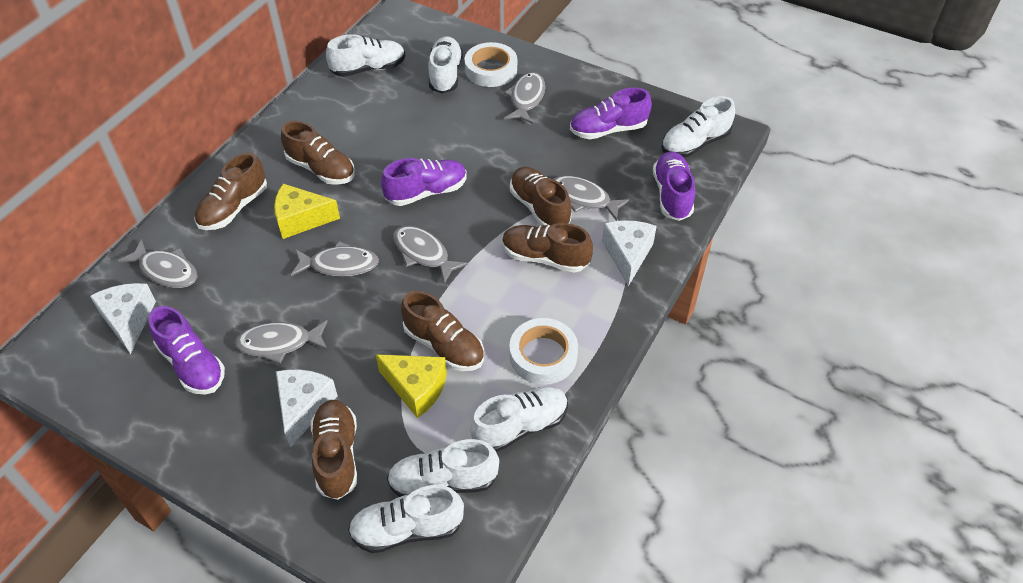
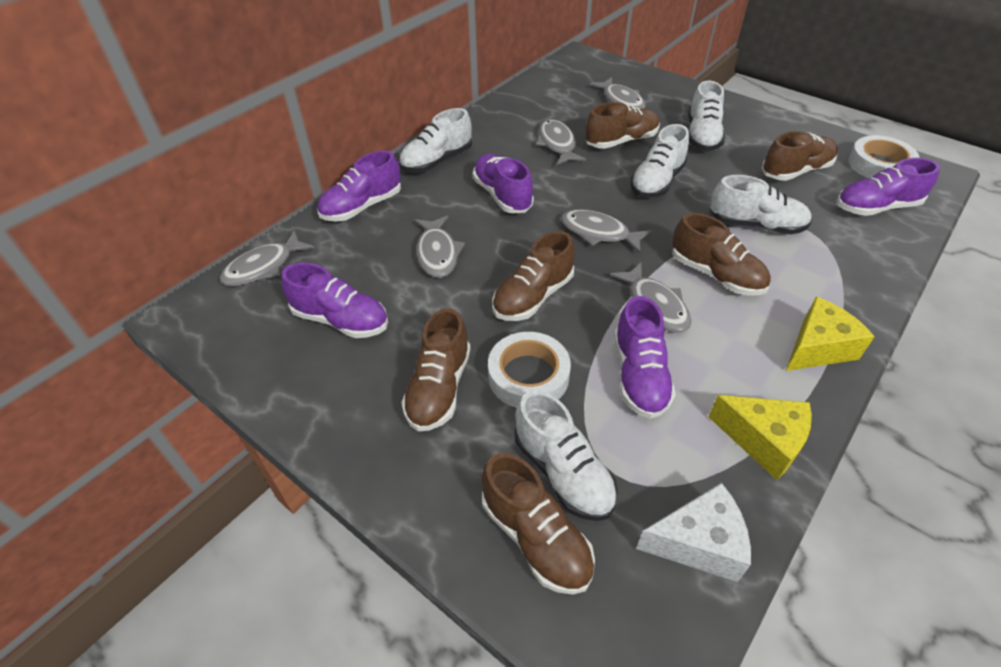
purple shoe: [148,306,225,395] [381,158,467,206] [570,88,652,139] [653,151,695,221] = 4 -> [281,263,388,338] [317,150,401,222] [473,154,534,213] [614,296,676,419] [837,158,940,216] = 5
white cheese: [90,283,156,354] [276,369,338,447] [602,220,657,286] = 3 -> [636,483,751,582] = 1
white shoe: [326,34,405,77] [348,485,464,553] [387,439,499,497] [428,36,463,94] [470,387,568,452] [661,96,735,157] = 6 -> [399,108,472,173] [515,391,618,521] [630,124,689,198] [688,81,725,151] [709,175,812,234] = 5

